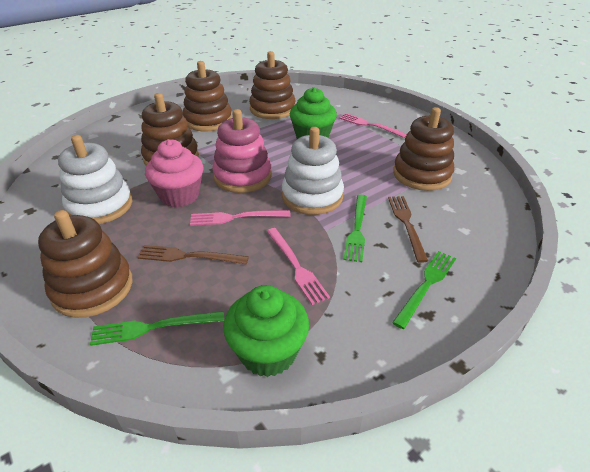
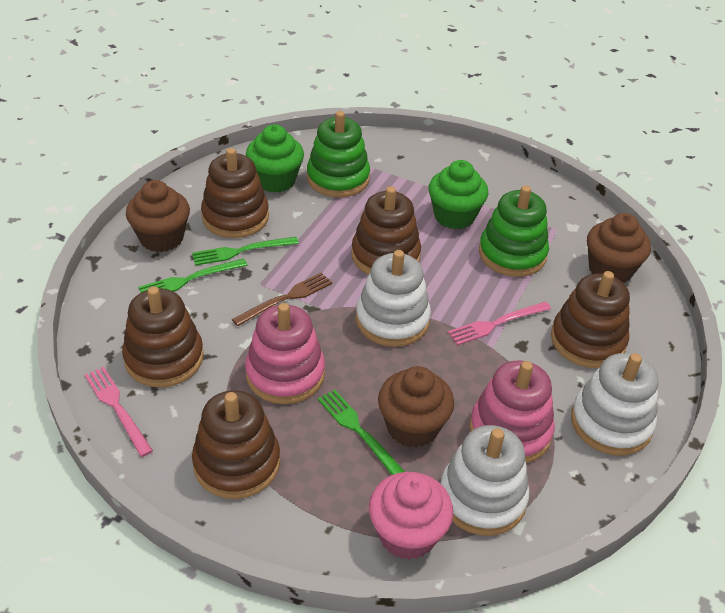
brown cupcake: none = 0 -> [126,180,190,252] [378,366,454,448] [587,213,651,283] = 3
brown fork: [137,245,249,265] [388,196,428,263] = 2 -> [232,272,332,326] = 1
green stacking toy: none = 0 -> [307,111,370,198] [479,186,549,277] = 2
pink fork: [190,210,291,226] [266,228,330,305] [339,113,407,138] = 3 -> [84,367,153,457] [448,302,551,345] = 2
pink stacking toy: [212,109,272,193] = 1 -> [245,303,325,404] [470,360,555,463] = 2
white stacking toy: [58,135,132,224] [282,127,344,215] = 2 -> [356,250,431,347] [441,425,529,536] [571,353,658,456] = 3

